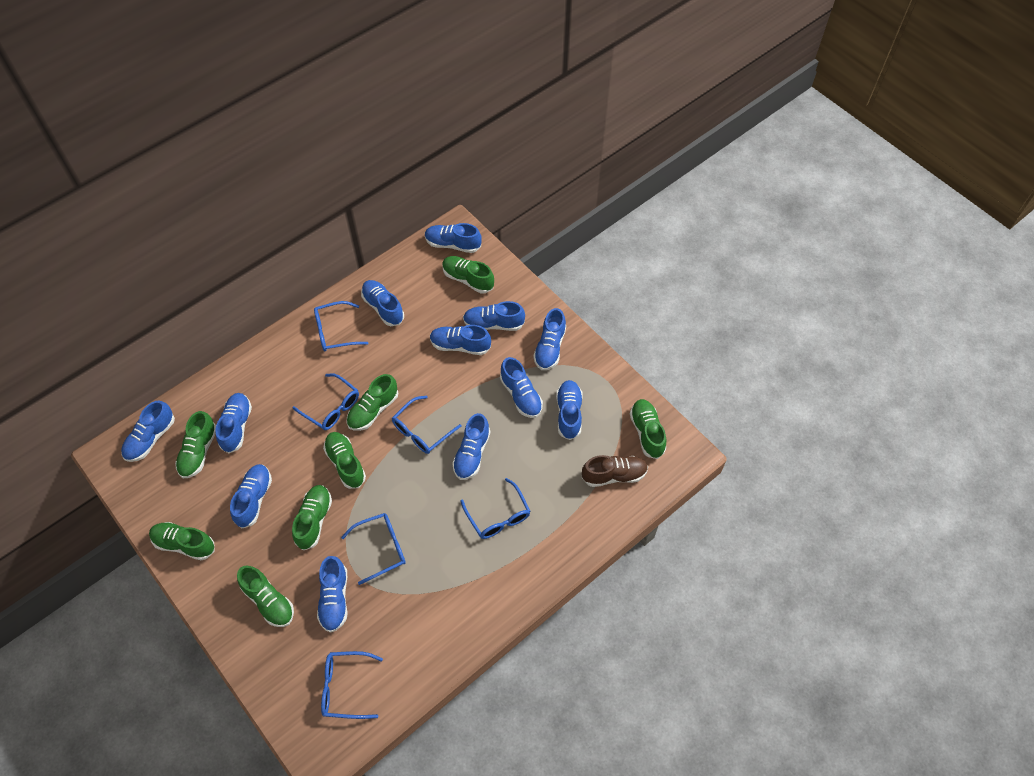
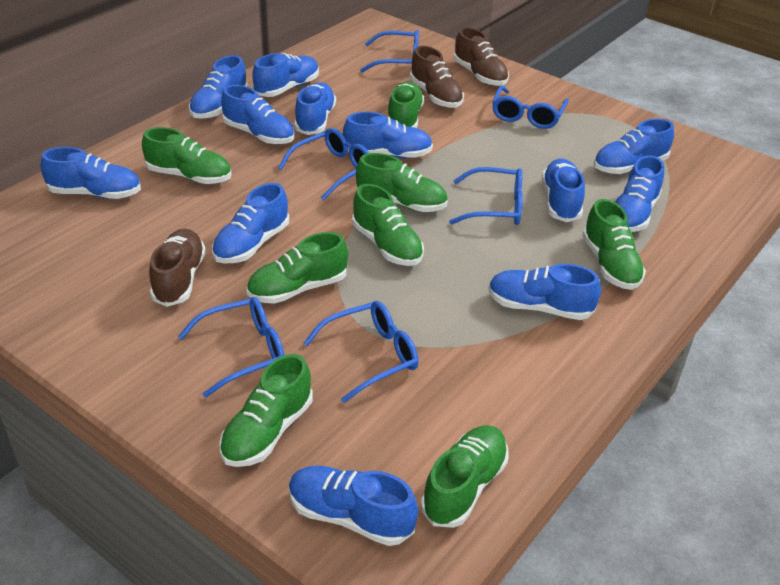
brown shoe: [582,455,648,487] = 1 -> [149,229,206,307] [410,46,464,108] [454,27,509,86] = 3

